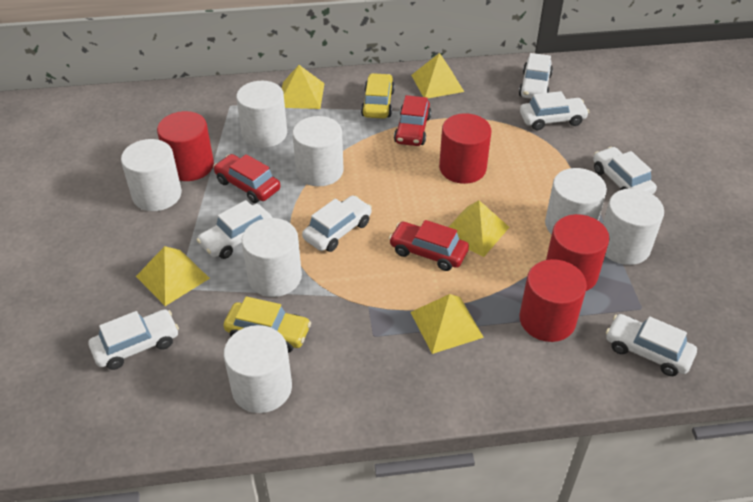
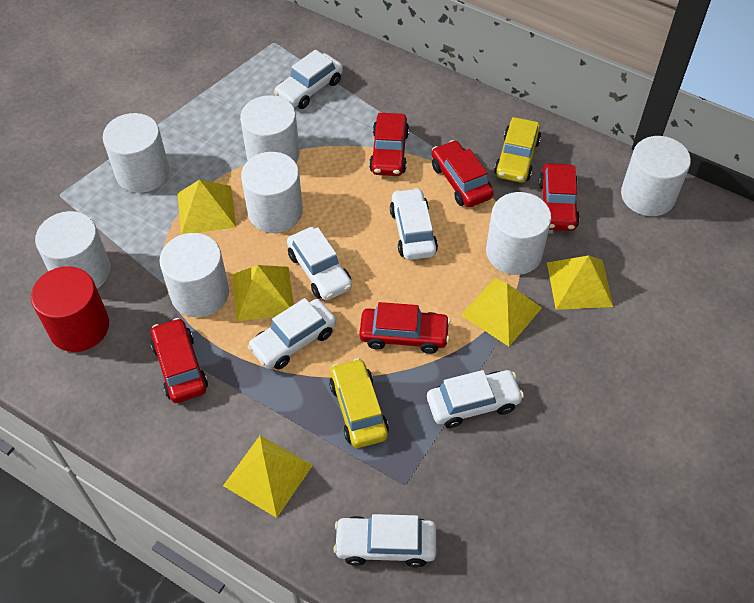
red car: [213,154,280,203] [389,220,469,271] [394,95,431,146] = 3 -> [150,318,208,403] [359,302,450,354] [369,113,409,176] [432,140,494,207] [538,163,580,231] = 5
red cylinder: [157,111,214,181] [439,113,491,184] [519,259,587,342] [546,214,609,291] = 4 -> [31,266,109,352] = 1
white car: [89,309,179,370] [197,200,272,259] [302,196,372,252] [519,53,553,99] [520,91,589,130] [593,147,657,194] [606,314,697,376] = 7 -> [247,298,336,370] [274,50,343,109] [287,227,352,300] [333,514,436,568] [390,188,438,260] [427,370,524,428] = 6

